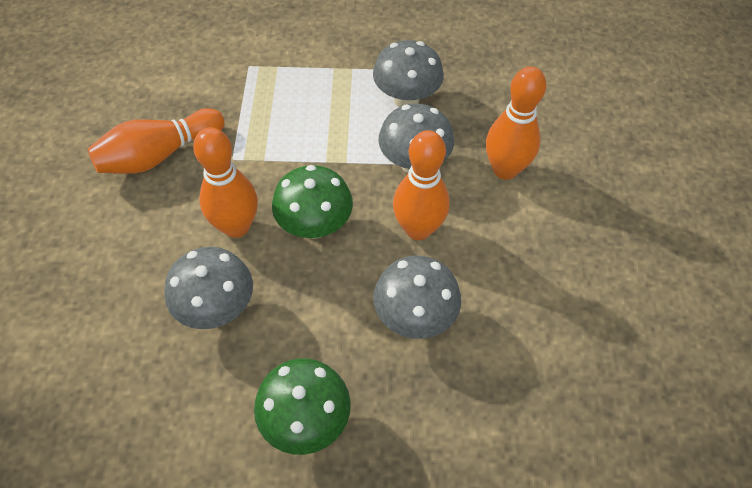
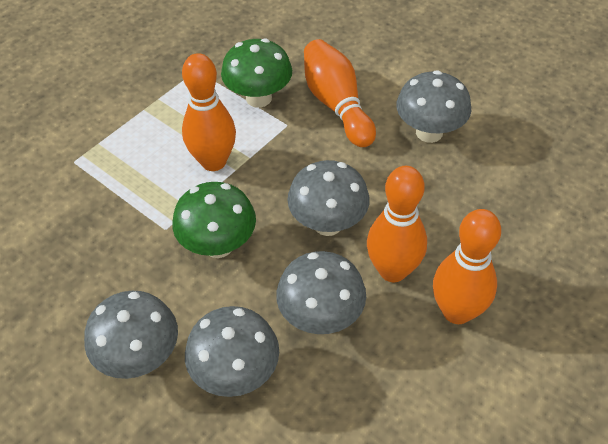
grey mushroom: [164,247,253,329] [373,40,444,107] [373,256,461,339] [378,104,454,173] = 4 -> [84,291,178,379] [185,306,279,397] [276,251,366,334] [287,160,370,236] [396,70,471,143] = 5

